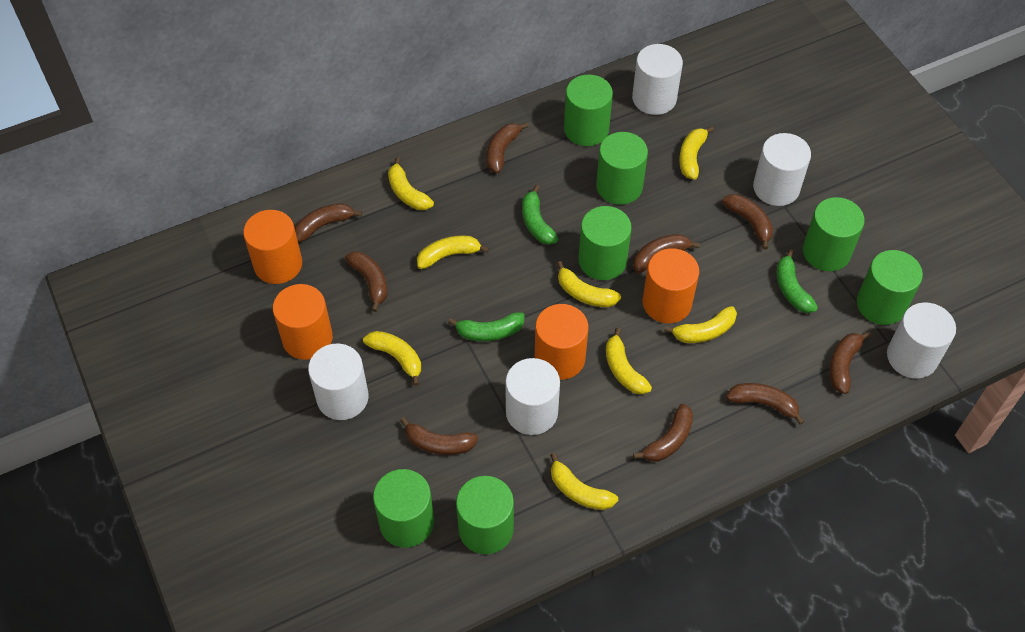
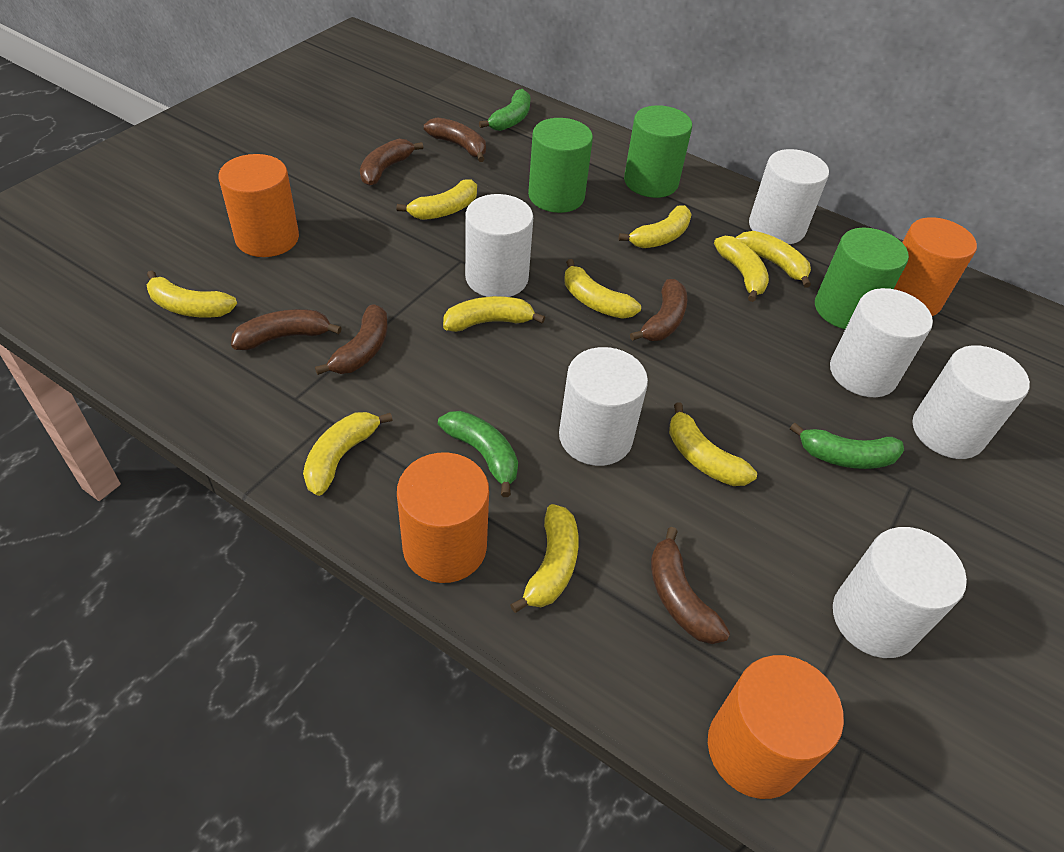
brown banana: [294,203,362,243] [345,251,387,312] [400,417,478,455] [487,122,528,173] [633,234,700,274] [633,404,693,462] [722,194,773,249] [726,383,805,425] [829,332,871,394] = 9 -> [231,309,342,350] [315,305,388,375] [360,139,423,186] [424,117,486,162] [630,279,687,341] [651,527,730,644] = 6
green cylinder: [373,469,434,548] [456,476,514,554] [564,74,613,146] [578,206,632,280] [596,132,648,205] [803,197,865,271] [857,250,923,325] = 7 -> [528,118,593,213] [624,105,692,198] [815,227,909,329] = 3
white cylinder: [308,344,369,420] [505,358,560,435] [632,44,683,115] [753,133,811,206] [887,302,956,378] = 5 -> [465,194,533,297] [559,347,648,466] [749,149,829,244] [830,288,933,397] [833,527,967,658] [913,345,1030,459] = 6
yellow banana: [363,331,421,386] [388,157,434,210] [417,235,489,269] [550,453,618,510] [557,261,621,307] [606,328,652,394] [664,306,737,343] [679,126,714,180] = 8 -> [147,271,237,318] [303,412,392,496] [397,179,477,220] [443,296,545,332] [510,504,579,613] [565,259,641,319] [619,205,692,248] [669,402,757,486] [714,236,769,302] [735,231,811,288] = 10

